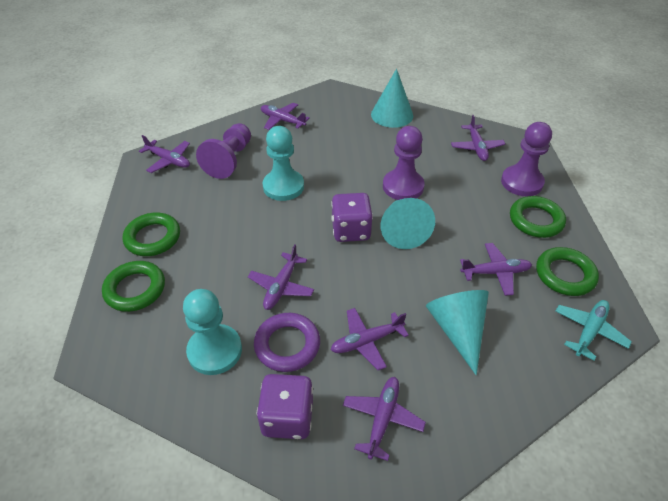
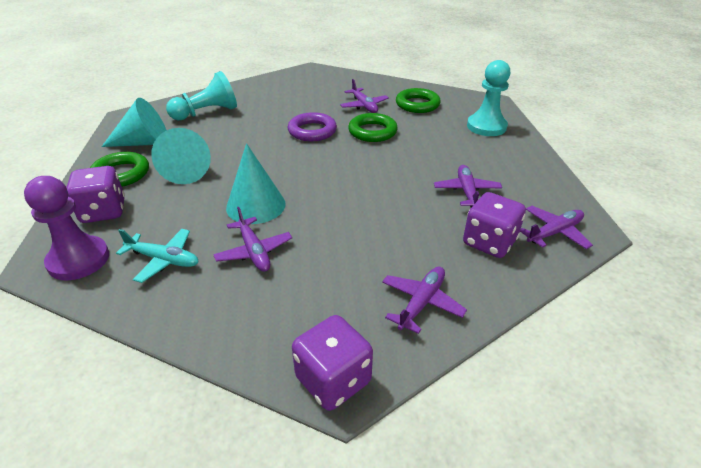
green ring: [102,261,165,312] [123,213,180,256] [510,196,566,238] [536,247,599,296] = 4 -> [90,152,149,187] [348,113,398,142] [396,88,441,113] = 3
purple dice: [257,374,313,439] [331,193,373,242] = 2 -> [66,166,125,223] [292,315,373,411] [463,192,526,258] = 3
purple pawn: [196,123,251,179] [383,126,425,200] [501,122,552,196] = 3 -> [24,176,109,281] = 1
purple plane: [139,135,190,173] [248,244,314,310] [261,103,310,130] [331,308,409,370] [343,377,426,461] [451,115,506,161] [460,243,532,296] = 7 -> [213,207,292,272] [340,79,389,113] [382,267,467,334] [434,165,502,208] [520,206,593,249] = 5

